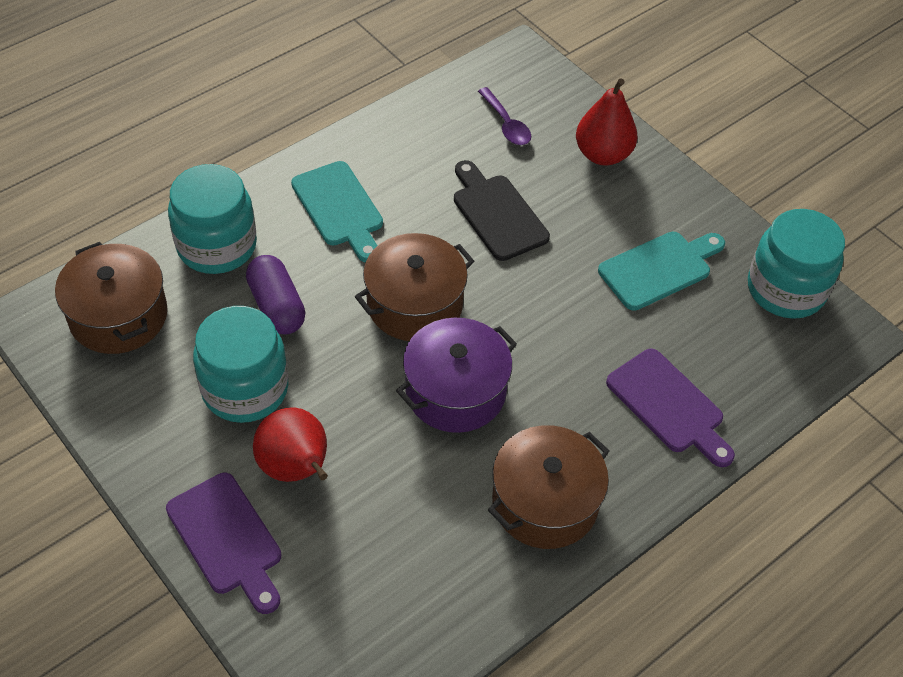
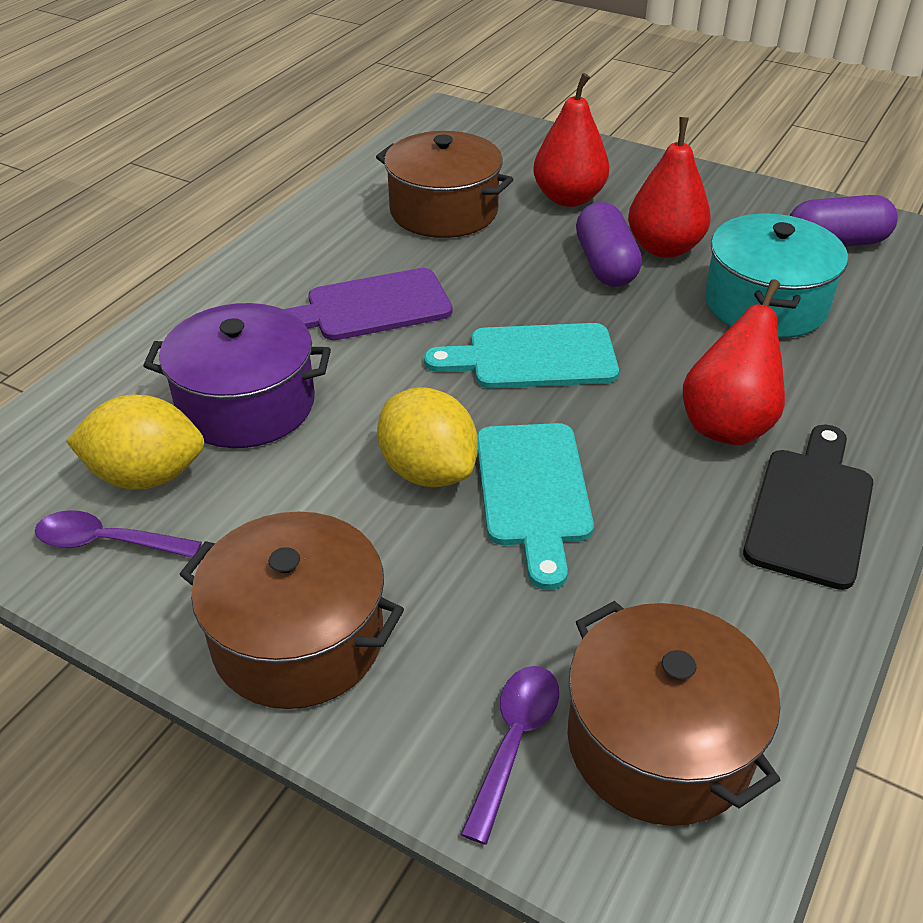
purple capsule: [246,255,305,334] = 1 -> [576,202,642,287] [789,195,898,247] = 2
purple cutting board: [166,473,281,614] [606,349,735,467] = 2 -> [283,268,452,340] = 1
purple spoon: [478,87,531,145] = 1 -> [35,510,202,558] [460,666,559,845] = 2
red pear: [253,407,328,482] [576,78,637,166] = 2 -> [533,73,609,207] [628,117,711,258] [683,279,785,445] = 3
turquoise jar: [168,164,257,274] [193,306,289,423] [748,209,845,319] = 3 -> none = 0
turquoise pot: none = 0 -> [705,213,848,338] = 1
yellow lemon: none = 0 -> [66,395,204,490] [377,387,478,487] = 2

